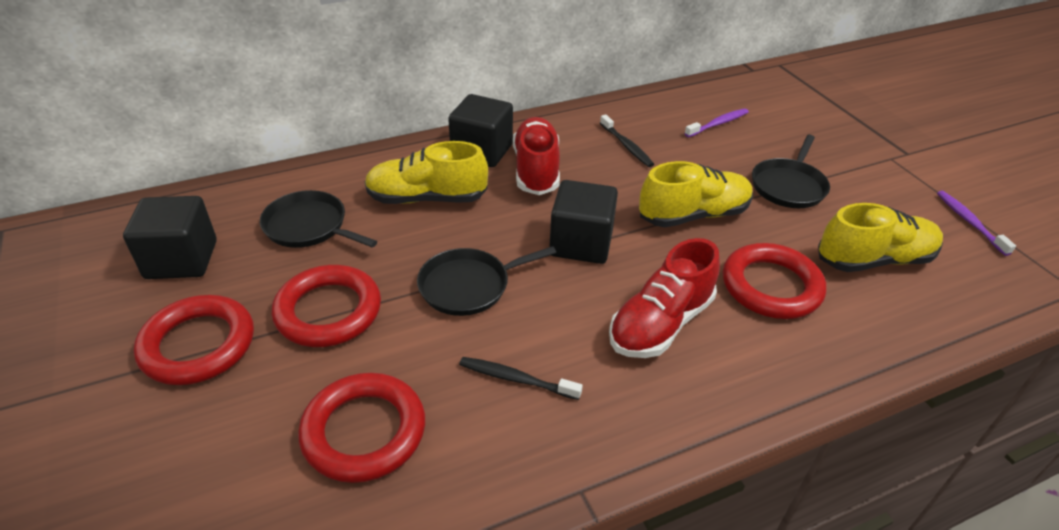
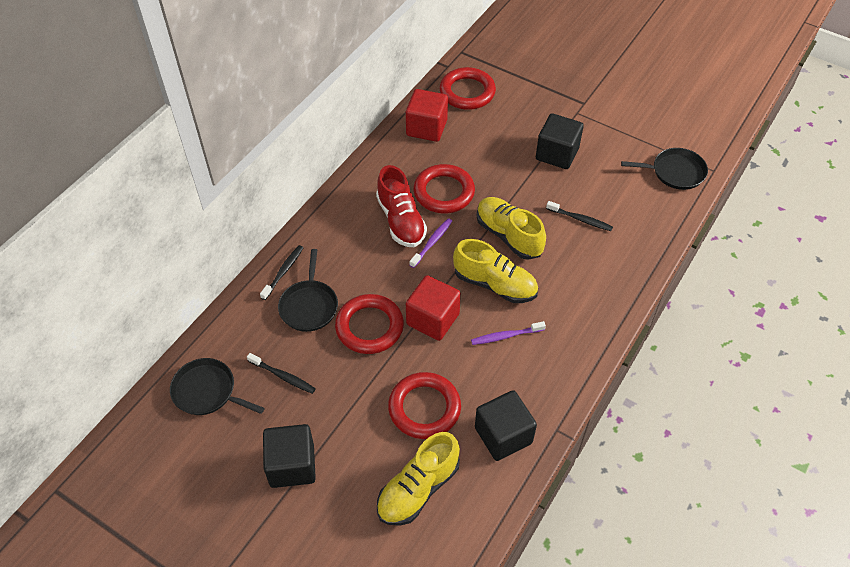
black toothbrush: [459,357,583,400] [600,114,654,167] = 2 -> [247,353,316,394] [260,245,303,300] [546,201,613,231] = 3
red cube: none = 0 -> [406,89,448,142] [406,275,461,341] = 2
red shoe: [513,117,560,195] [609,238,720,358] = 2 -> [376,165,427,247] = 1

